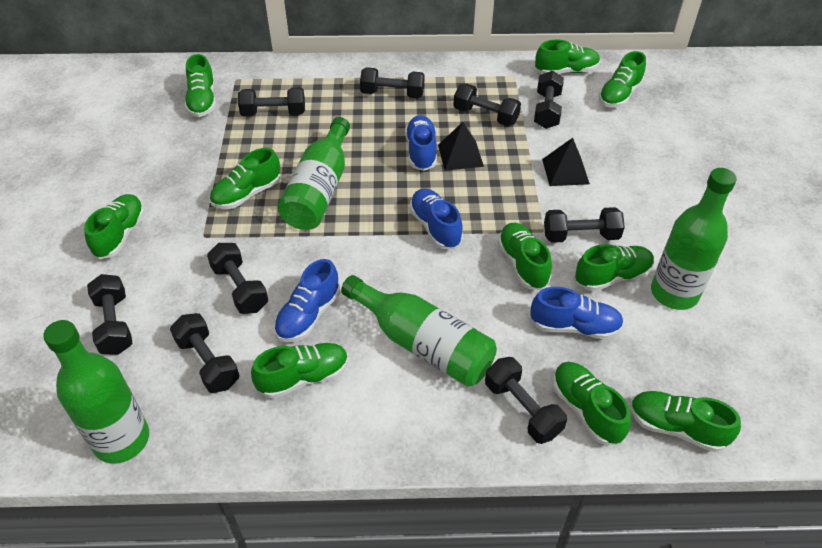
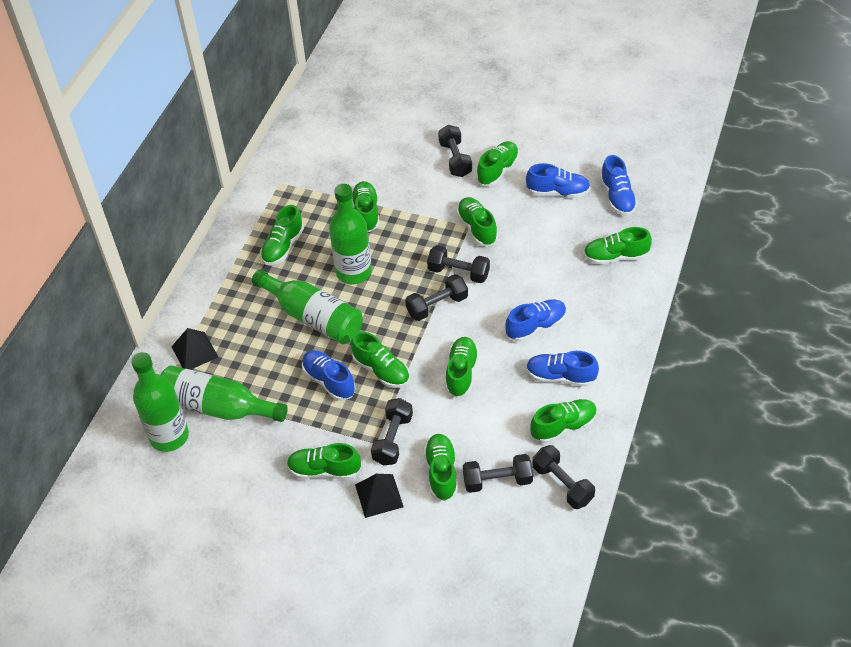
black dumbbell: [87,274,133,355] [170,313,240,393] [207,243,268,314] [238,88,305,116] [360,67,424,98] [453,84,521,126] [485,357,567,444] [534,71,564,129] [544,207,625,243] = 9 -> [371,398,413,465] [405,274,468,321] [427,245,490,283] [438,125,472,177] [463,454,533,493] [532,445,595,509] = 6
blue shoe: [274,259,340,342] [405,115,437,171] [409,188,463,249] [530,287,624,339] = 4 -> [302,350,356,401] [505,299,567,342] [526,163,590,198] [526,351,599,387] [600,155,638,216] = 5

